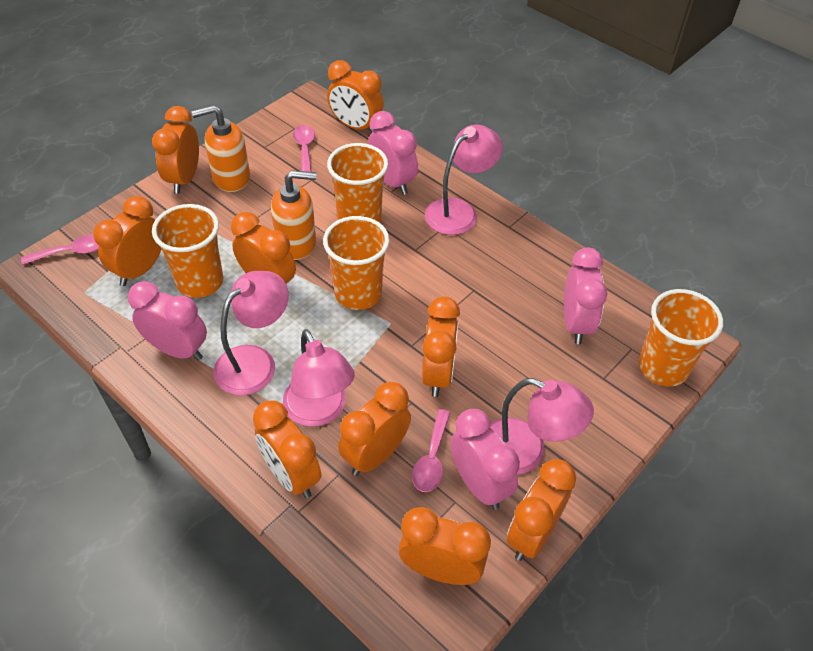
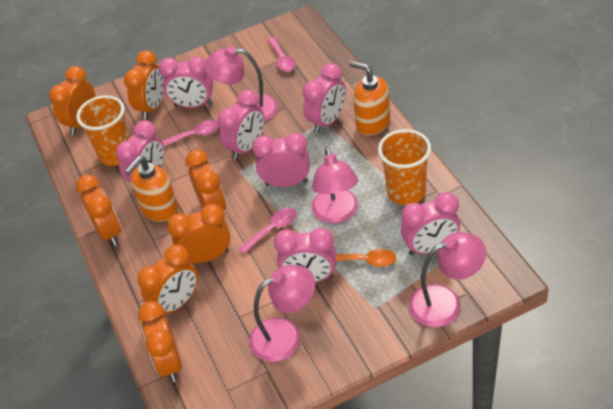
orange clock: [94,196,161,286] [152,106,199,194] [231,212,296,293] [253,401,321,498] [327,60,384,133] [338,382,411,476] [399,507,491,585] [422,296,460,397] [507,459,576,561] = 9 -> [49,66,96,135] [76,175,121,246] [124,50,164,120] [137,245,198,314] [138,301,182,382] [167,204,230,263] [185,150,226,211] = 7
orange cup: [152,204,223,298] [323,216,389,310] [327,143,388,223] [639,289,723,387] = 4 -> [76,95,130,166] [378,129,431,205] = 2
orange spoon: none = 0 -> [336,249,396,267] = 1
pink clock: [128,281,207,361] [368,111,418,195] [450,409,520,510] [564,247,607,344] = 4 -> [116,120,165,182] [159,56,213,108] [218,90,265,160] [252,133,310,187] [274,228,336,282] [303,63,346,133] [401,192,460,256] = 7

